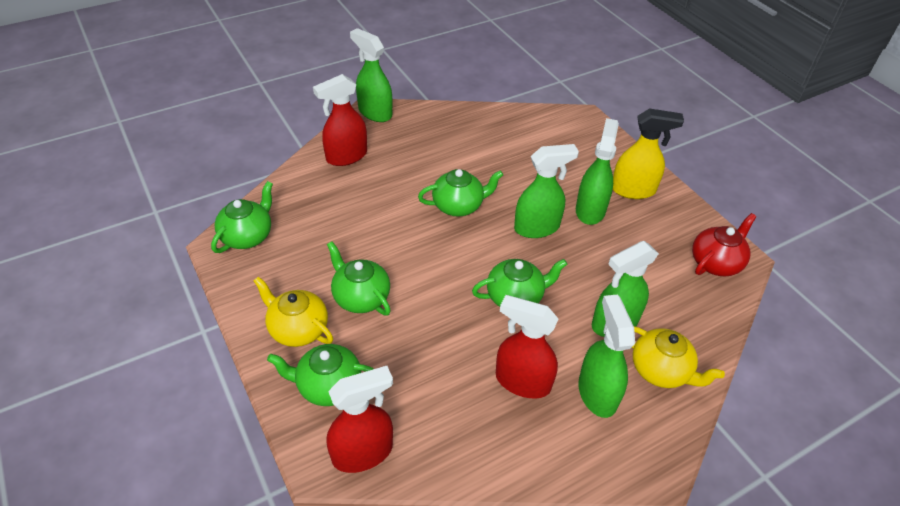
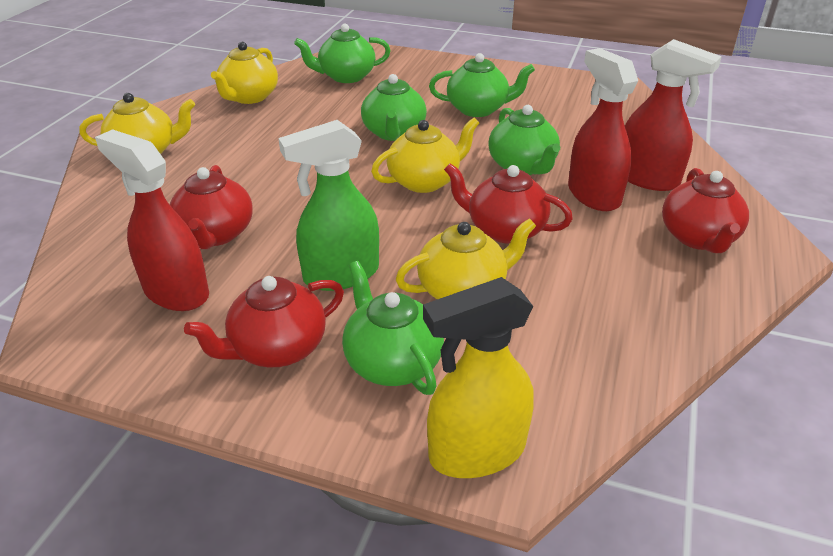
green spray bottle: [350,28,392,122] [514,144,579,238] [576,118,619,225] [578,294,635,418] [592,241,659,337] = 5 -> [278,120,379,291] = 1
red teapot: [692,213,757,276] = 1 -> [170,165,253,249] [184,276,344,367] [444,163,573,244] [662,168,749,253] = 4
yellow teapot: [254,276,333,347] [632,326,725,388] = 2 -> [79,93,195,154] [211,42,278,104] [371,118,479,193] [395,218,536,299] = 4

